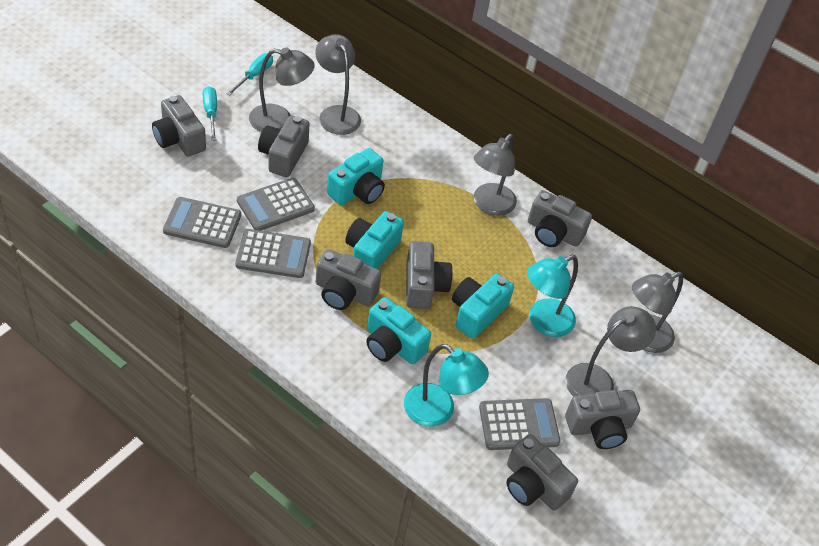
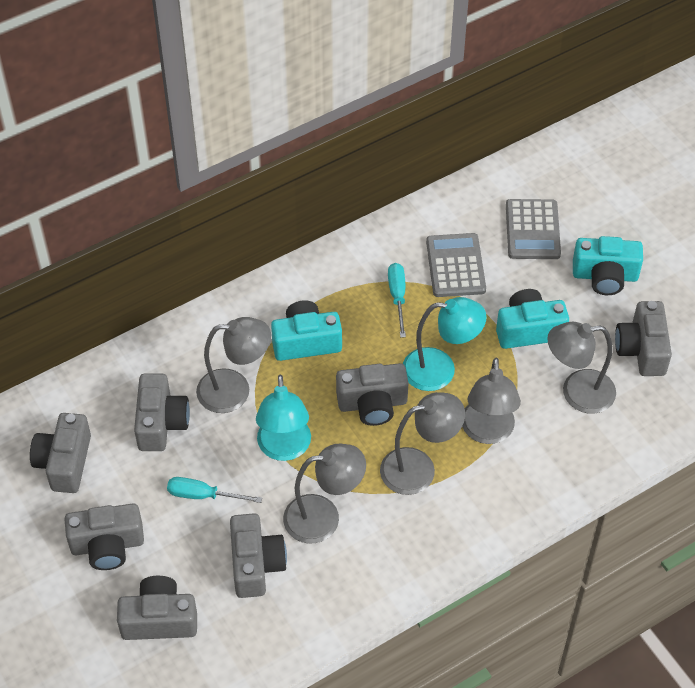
grey calculator: [163,197,241,248] [235,229,311,278] [237,178,315,231] [479,398,561,450] = 4 -> [426,233,486,297] [506,199,561,259] = 2
turquoise camera: [327,148,385,205] [345,211,404,269] [366,297,431,364] [452,274,514,339] = 4 -> [271,300,342,361] [496,289,569,349] [573,236,643,295] = 3

